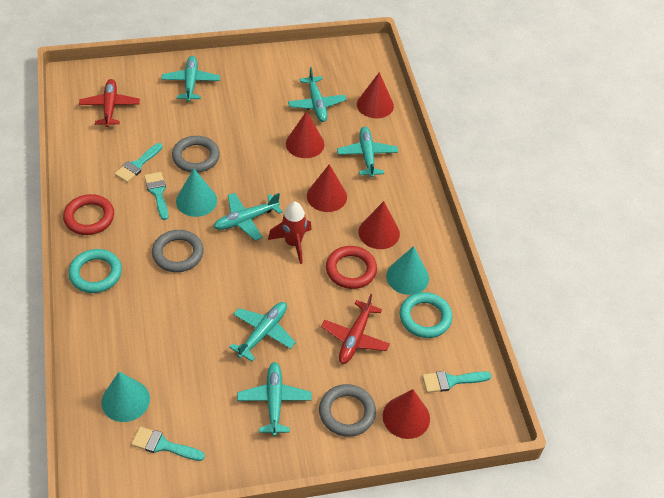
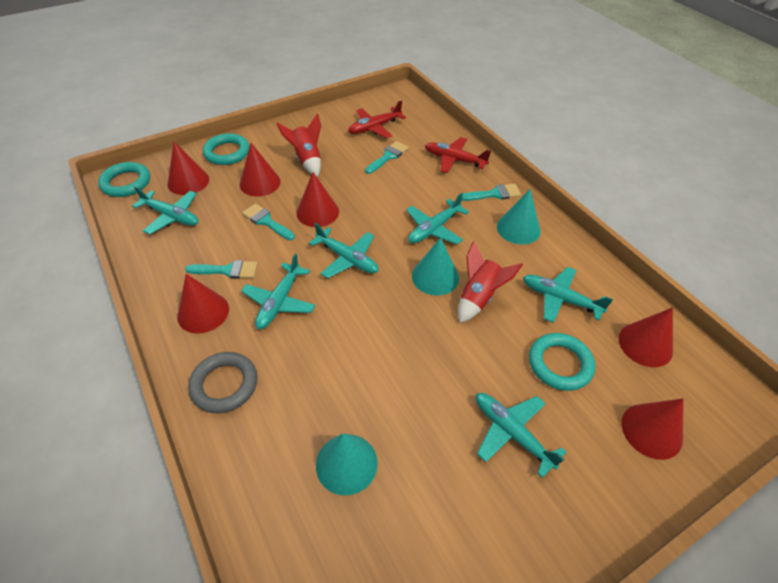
grey ring: [152,230,204,272] [172,136,220,172] [319,384,376,437] = 3 -> [188,352,257,413] = 1
red cone: [286,111,325,158] [307,164,347,212] [357,72,394,118] [358,201,400,249] [383,389,430,439] = 5 -> [168,142,209,195] [177,274,229,333] [240,143,281,196] [296,172,339,227] [619,307,673,367] [622,399,684,460] = 6
red ring: [63,194,114,235] [326,246,377,289] = 2 -> none = 0
red rocket: [268,202,312,264] = 1 -> [277,114,321,177] [458,241,523,323] = 2
turquoise ring: [68,249,122,293] [400,292,452,338] = 2 -> [98,162,150,197] [203,133,250,165] [529,333,595,391] = 3

